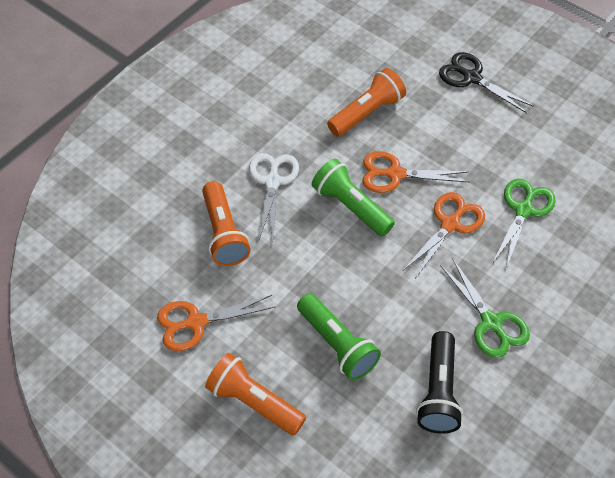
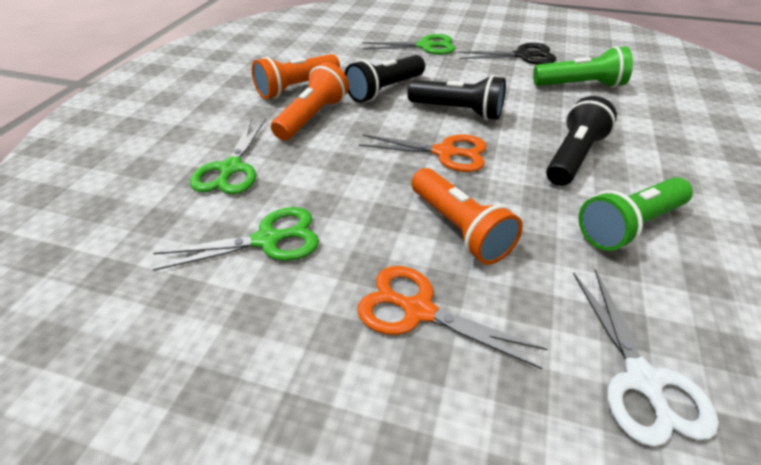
black flashlight: [416,331,463,434] = 1 -> [345,55,425,103] [407,75,506,120] [546,96,617,186] = 3
green scissors: [440,258,530,358] [492,179,556,268] = 2 -> [153,207,319,271] [190,118,266,195] [363,34,456,55] = 3
orange scissors: [157,295,275,351] [362,151,469,193] [404,192,485,278] = 3 -> [357,266,547,369] [358,134,487,172] = 2

